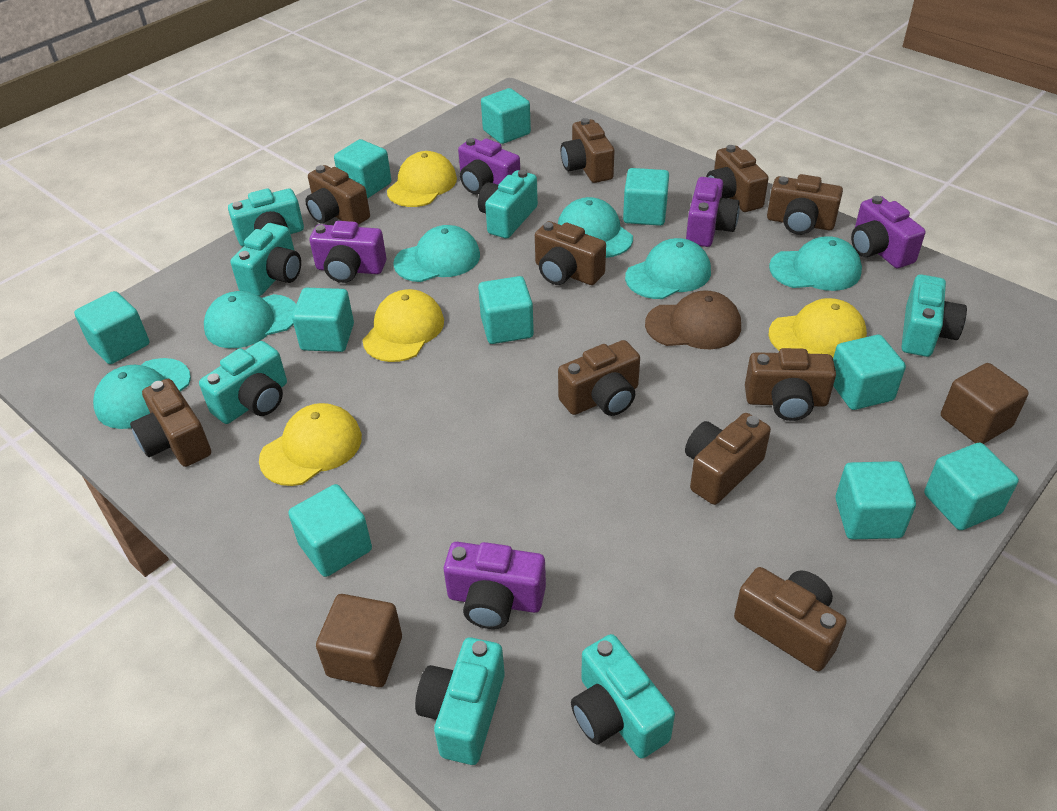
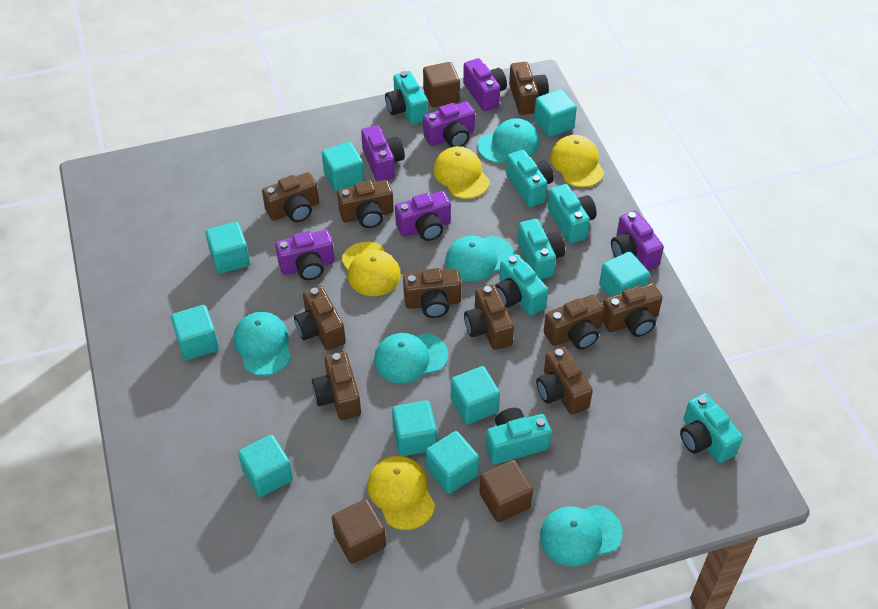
brown cap: [645,290,741,349] = 1 -> none = 0
brown cube: [316,594,402,687] [941,363,1029,444] = 2 -> [332,499,386,564] [423,62,460,107] [479,460,533,522] = 3
purple camera: [310,221,386,283] [444,542,546,629] [458,138,520,194] [686,177,740,247] [851,196,926,268] = 5 -> [275,230,335,280] [361,125,405,182] [395,191,451,241] [423,102,475,147] [463,58,507,111] [611,211,664,270] = 6
turquoise cap: [93,358,191,429] [204,291,296,348] [393,225,480,282] [558,197,633,258] [625,238,711,299] [769,236,862,291] = 6 -> [233,312,291,376] [374,333,448,384] [446,235,514,281] [477,118,540,163] [540,505,623,567] = 5
turquoise cube: [74,291,149,364] [288,484,372,577] [292,288,354,352] [334,139,391,199] [478,276,534,344] [481,88,531,144] [623,168,669,226] [833,335,906,410] [835,461,916,539] [924,443,1019,530] = 10 -> [171,305,219,360] [206,222,250,274] [238,435,293,497] [322,142,364,192] [392,400,437,456] [426,431,479,494] [451,366,500,424] [534,89,577,137] [599,251,650,297] = 9

